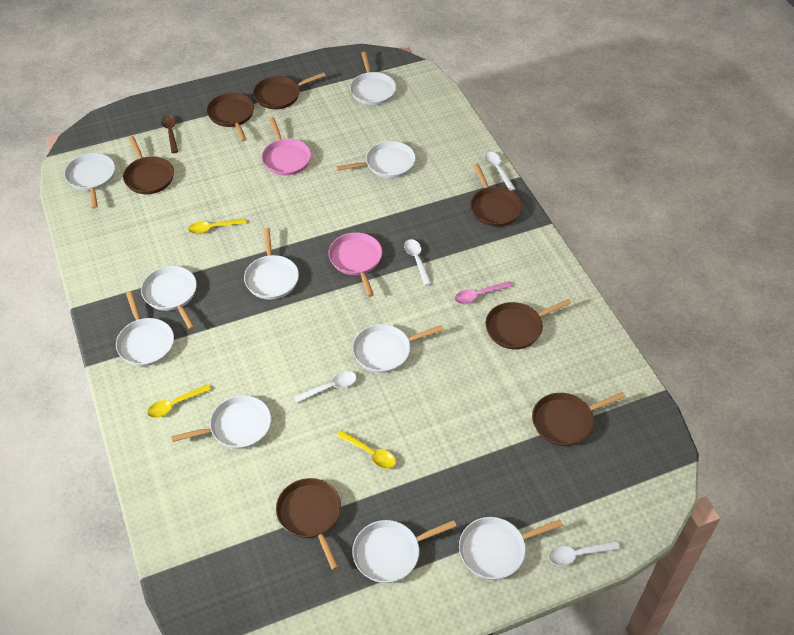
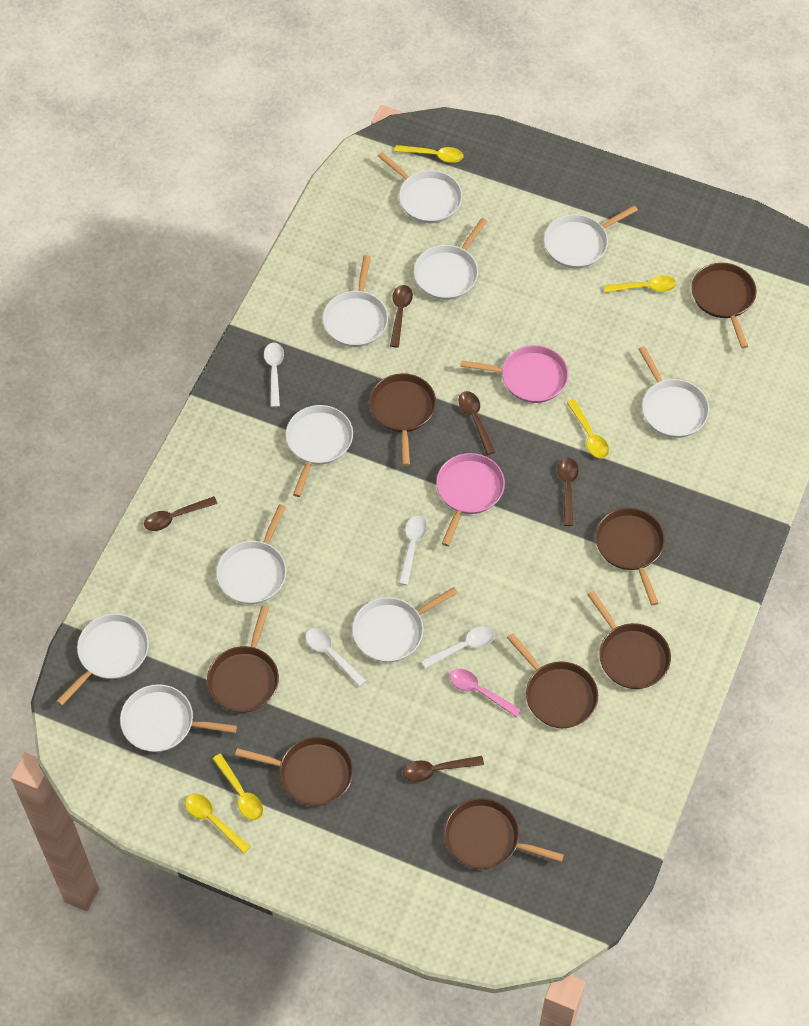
brown pan: [123,136,174,194] [207,93,254,141] [253,72,326,109] [276,478,341,570] [470,163,522,227] [485,299,571,349] [532,392,625,446] = 7 -> [207,606,279,713] [235,737,353,806] [369,373,436,466] [444,798,564,869] [507,633,598,728] [587,591,671,689] [595,508,665,605] [691,263,757,348] = 8
brown spoon: [161,115,178,153] = 1 -> [144,496,218,531] [390,285,413,348] [403,756,484,782] [458,391,495,455] [557,458,579,526] = 5
yellow spoon: [147,384,211,418] [188,218,247,234] [337,430,396,469] = 3 -> [185,794,250,854] [212,754,263,820] [395,145,463,163] [567,399,609,458] [604,275,676,293] = 5

